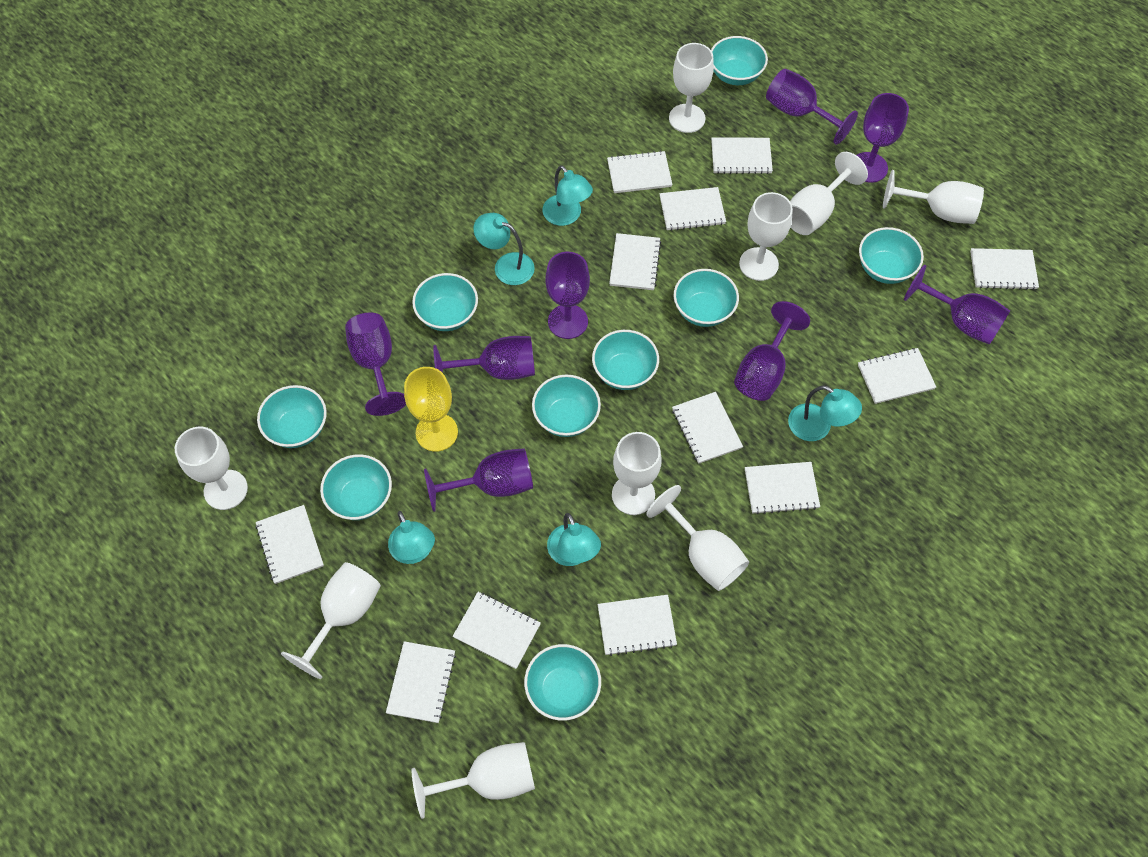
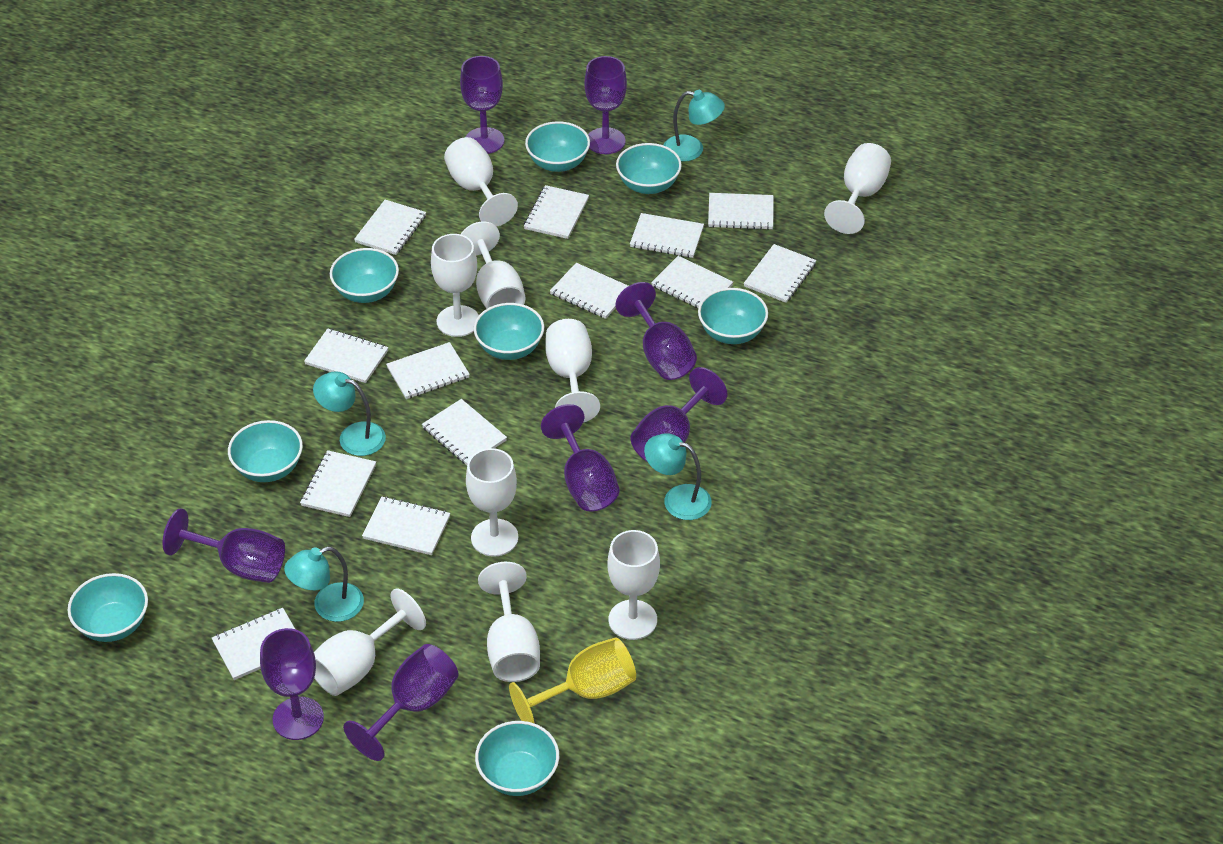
turquoise bowl: [257,385,327,448] [320,454,392,520] [412,273,478,331] [524,644,601,721] [532,375,601,437] [592,330,659,390] [674,269,739,327] [711,36,768,85] [859,227,924,284] = 9 -> [67,573,148,642] [228,420,303,482] [330,248,399,303] [474,303,544,360] [475,721,559,796] [525,121,590,172] [616,143,682,194] [698,288,768,344] = 8
turquoise lamp: [388,511,435,564] [473,213,535,285] [543,165,593,226] [547,513,601,566] [788,385,862,441] = 5 -> [284,547,364,622] [313,371,386,456] [644,433,712,520] [664,90,725,162] = 4
white notebook: [256,505,324,584] [386,641,456,723] [453,592,541,669] [598,595,677,656] [607,151,672,193] [609,233,661,290] [659,187,726,231] [672,392,743,464] [711,138,773,174] [745,462,820,514] [858,348,936,404] [970,248,1039,290] = 12 -> [212,608,295,680] [300,450,376,517] [304,328,389,383] [354,200,426,255] [362,496,450,555] [386,342,470,399] [422,399,507,465] [524,185,589,239] [550,263,628,319] [630,213,704,258] [651,256,733,308] [708,193,773,230] [744,244,817,303] = 13

